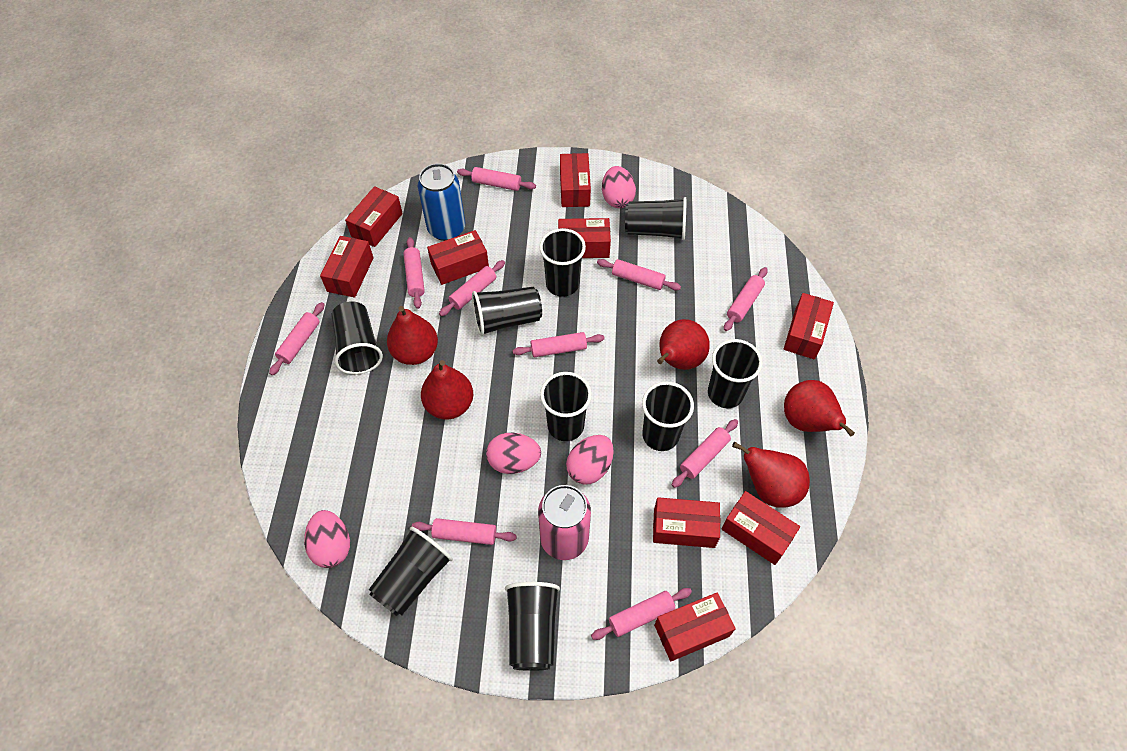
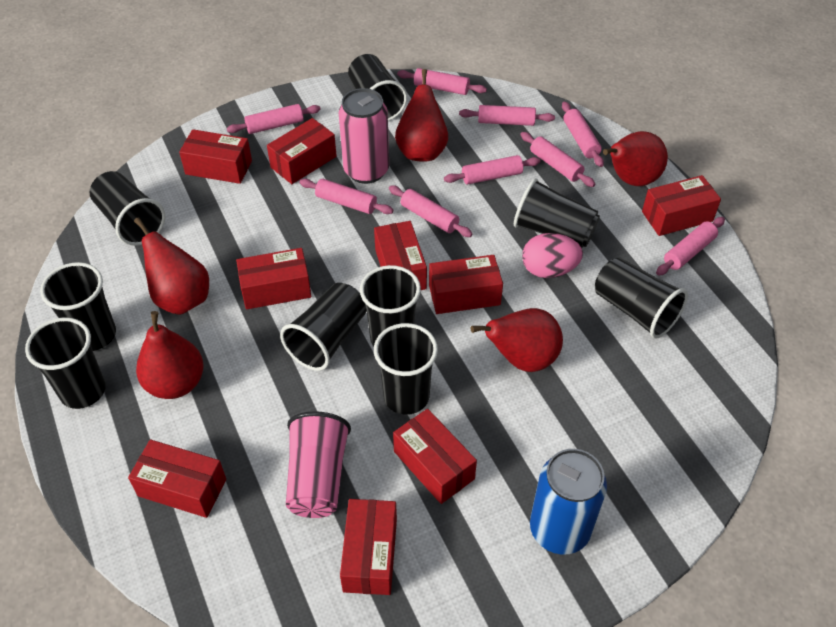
pink cup: none = 0 -> [286,411,351,518] = 1
pink egg: [304,510,350,568] [486,433,541,474] [566,435,614,485] [602,166,636,208] = 4 -> [522,233,583,278] = 1
pink rolling pin: [269,302,324,375] [403,237,425,309] [412,518,517,545] [439,260,505,316] [457,167,536,191] [513,332,605,357] [591,588,692,640] [597,259,681,291] [672,419,738,488] [724,267,768,331] = 10 -> [227,104,321,134] [299,179,393,214] [389,185,473,237] [397,68,487,95] [444,155,541,185] [459,105,555,126] [520,132,595,187] [562,102,604,167] [656,217,725,276] = 9

